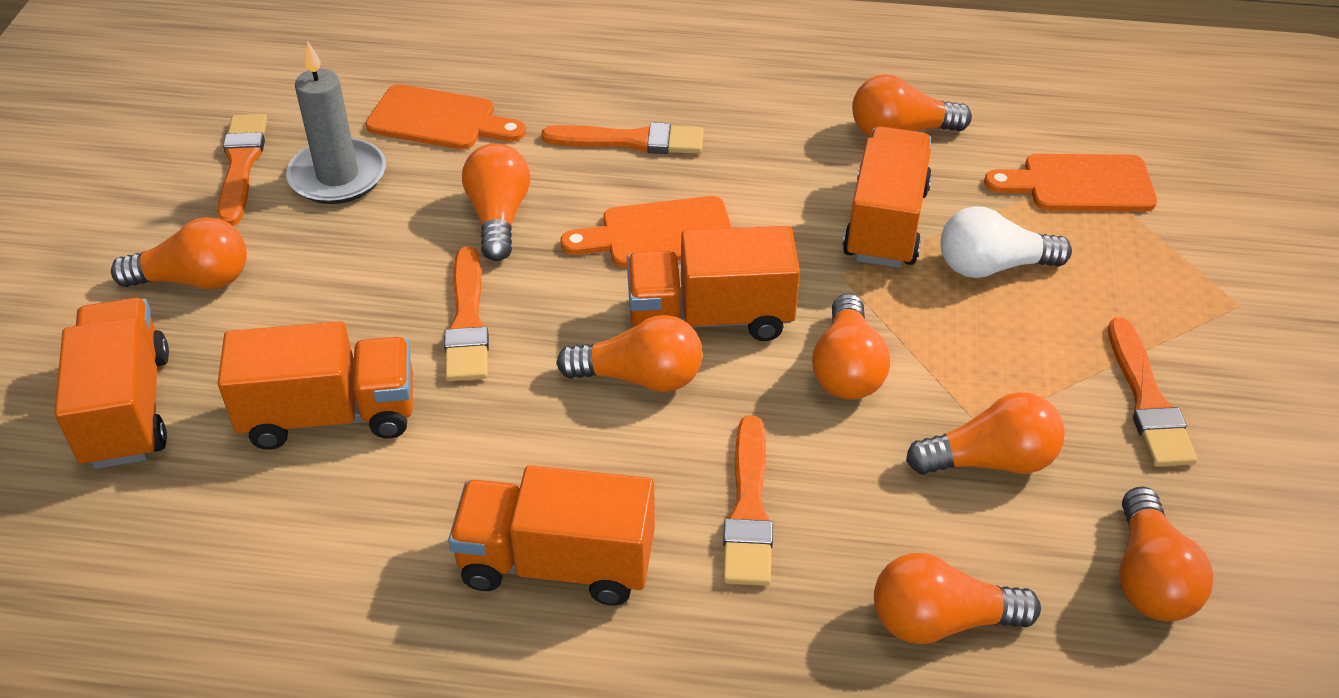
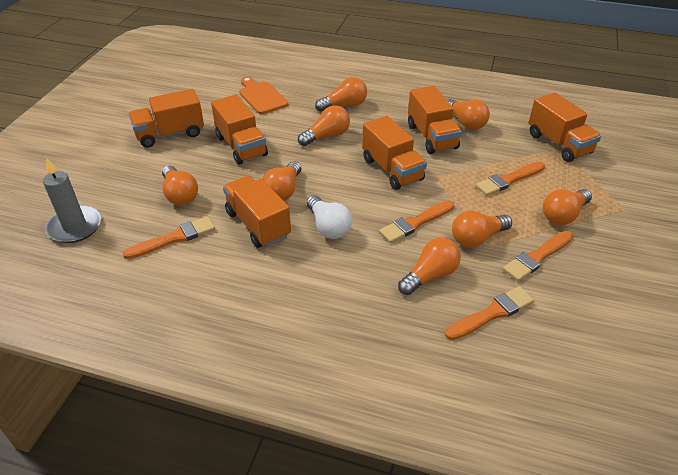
orange cutting board: [366,84,526,149] [560,196,732,267] [984,154,1157,211] = 3 -> [239,77,288,114] = 1
orange truck: [54,298,169,469] [218,321,413,450] [448,466,655,606] [627,226,800,341] [843,126,932,268] = 5 -> [129,89,204,148] [211,95,268,164] [223,176,291,248] [362,116,427,190] [408,86,462,154] [529,92,601,162] = 6

